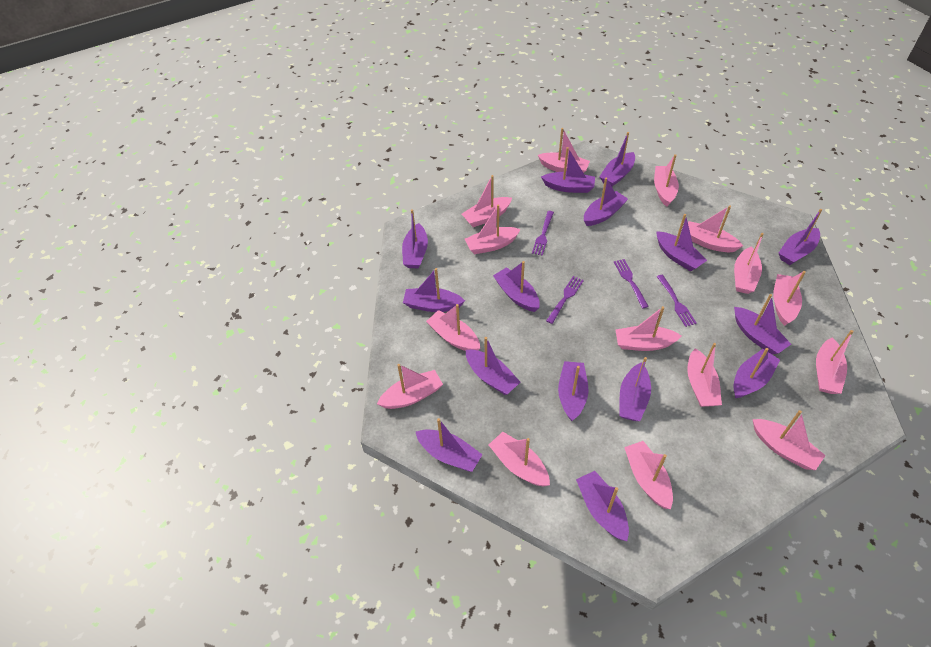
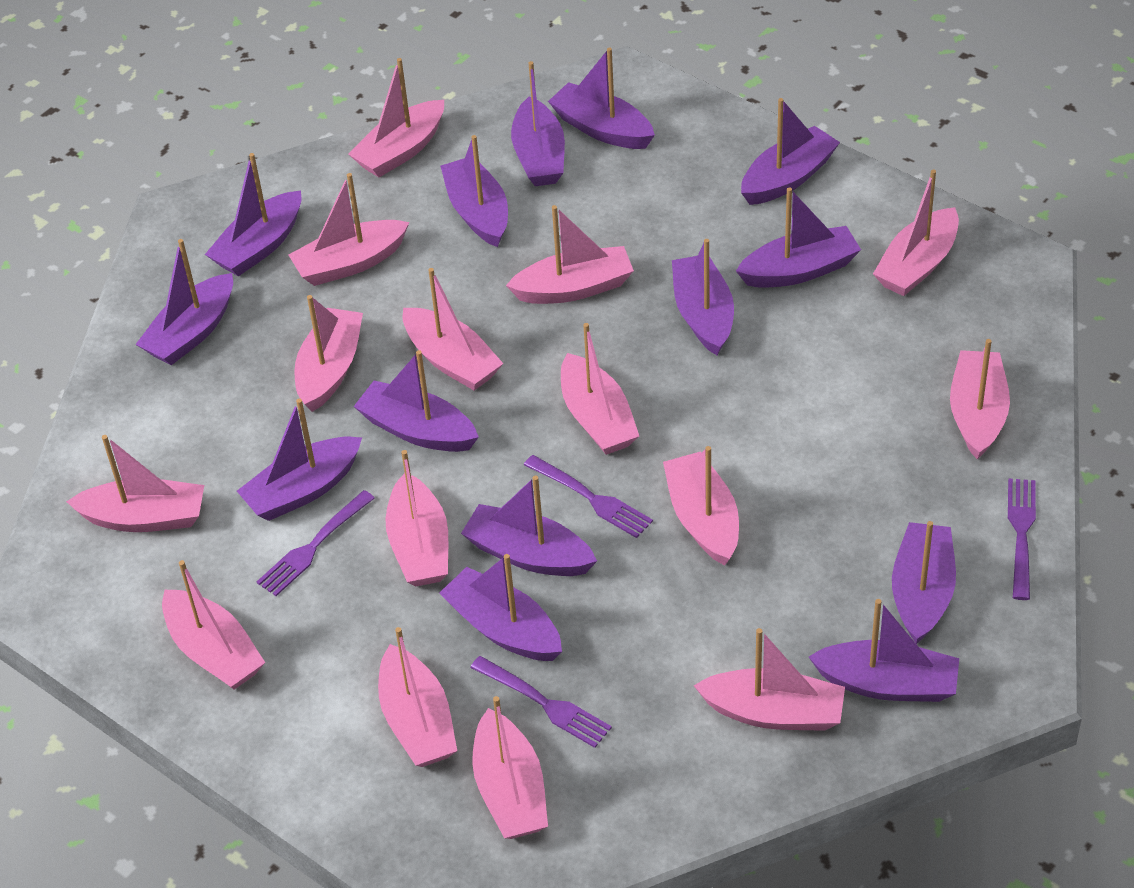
purple boat: [402,209,428,268] [403,268,465,312] [416,418,483,472] [466,337,520,395] [493,261,540,312] [541,147,595,193] [558,361,589,421] [576,471,629,541] [584,178,628,226] [600,132,635,186] [620,357,651,421] [656,214,707,271] [733,348,780,398] [734,294,791,355] [779,209,822,265] = 15 -> [135,239,233,365] [205,153,301,276] [237,398,362,521] [354,350,479,452] [439,554,562,661] [440,135,508,247] [461,475,597,576] [511,61,565,186] [548,48,655,149] [672,239,734,355] [736,187,861,288] [741,98,840,205] [809,599,959,702] [892,521,956,644] = 14

